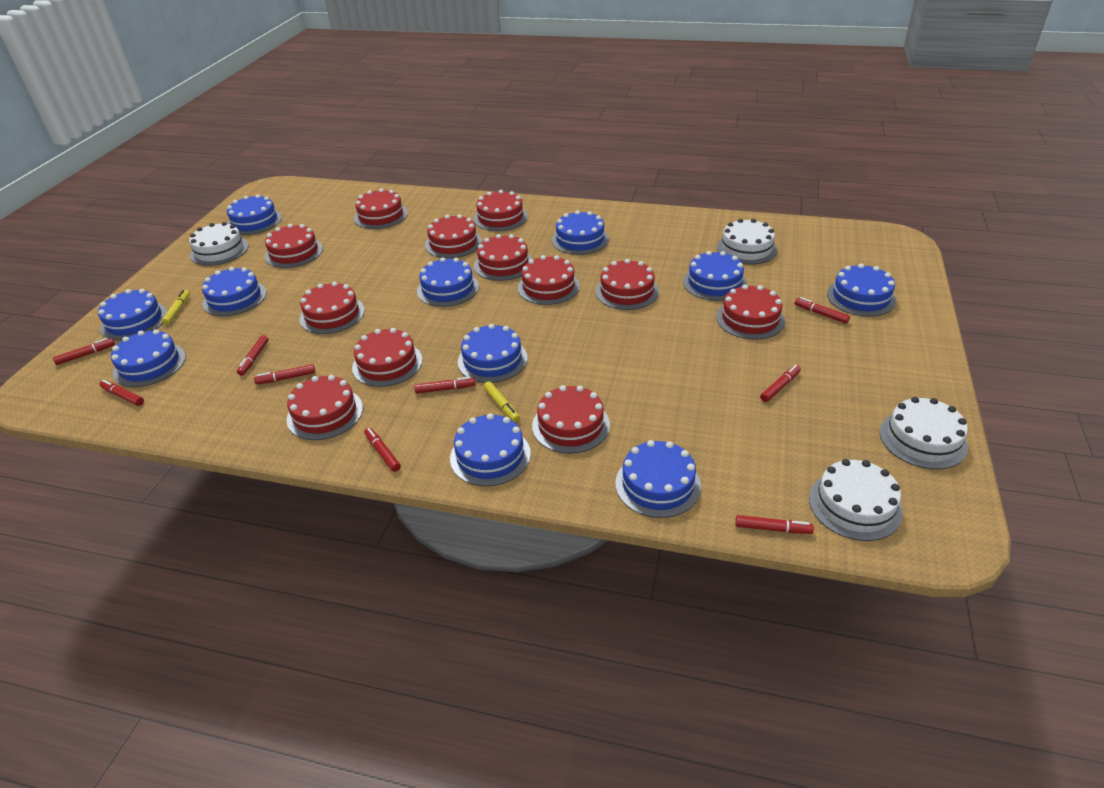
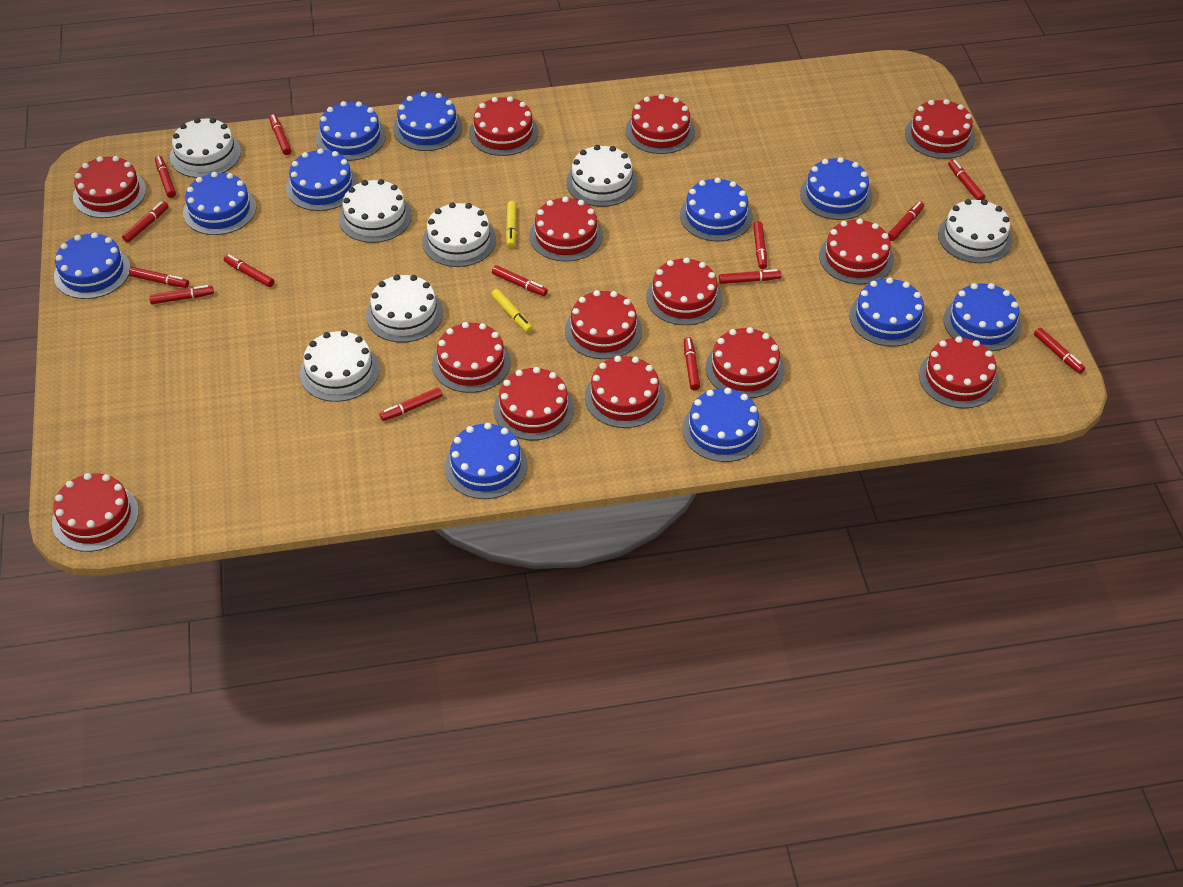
red cake: [265,224,323,268] [286,375,363,440] [300,282,365,334] [352,328,422,387] [354,188,408,229] [425,214,482,258] [474,190,528,231] [474,234,533,281] [518,255,580,305] [532,385,610,453] [595,259,659,310] [716,285,785,339] = 12 -> [52,473,139,552] [73,156,146,218] [432,322,511,393] [469,96,538,156] [494,367,574,440] [529,197,603,262] [565,290,642,359] [585,356,665,428] [626,94,695,154] [646,257,722,325] [706,327,785,398] [819,218,894,284] [905,99,975,159] [919,336,999,408] = 14
red marker: [53,338,115,365] [99,380,144,406] [237,335,269,376] [254,364,315,385] [364,428,401,472] [414,377,476,394] [735,515,814,534] [760,365,801,402] [794,297,850,324] = 9 -> [122,201,169,243] [129,267,189,288] [149,285,214,304] [155,156,176,198] [224,254,274,287] [269,114,291,155] [379,387,442,421] [492,265,548,296] [684,337,700,390] [719,269,781,284] [753,221,767,269] [888,201,924,241] [948,160,985,200] [1034,328,1085,374] = 14
white cake: [189,222,249,266] [717,219,777,265] [809,459,903,541] [880,397,968,469] = 4 -> [170,118,241,178] [300,330,379,402] [339,179,412,243] [366,274,443,342] [422,202,496,267] [566,145,638,207] [938,199,1013,263] = 7

